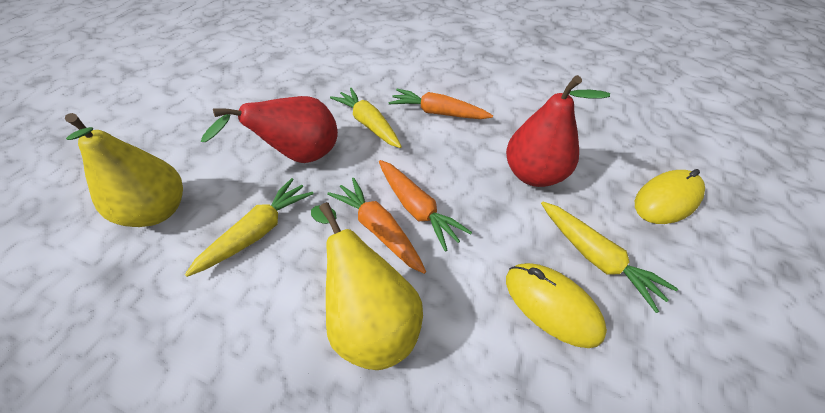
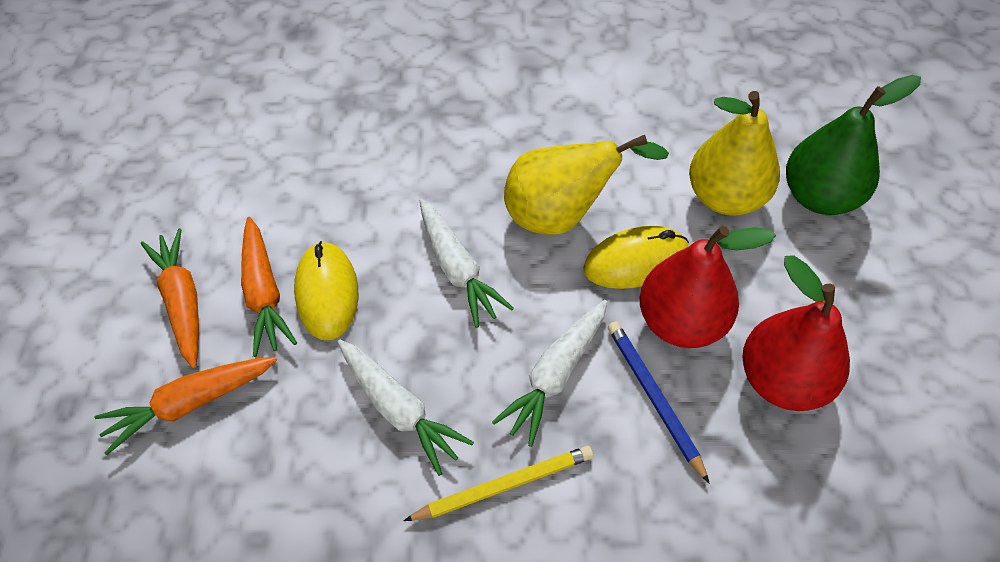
blue pencil: none = 0 -> [608,321,710,484] = 1
green pear: none = 0 -> [786,75,921,215] = 1
white carrot: none = 0 -> [338,340,474,476] [420,199,514,328] [492,300,607,447] = 3
yellow carrot: [185,178,314,277] [330,88,402,148] [541,202,678,313] = 3 -> none = 0
yellow pencil: none = 0 -> [404,446,593,521] = 1

